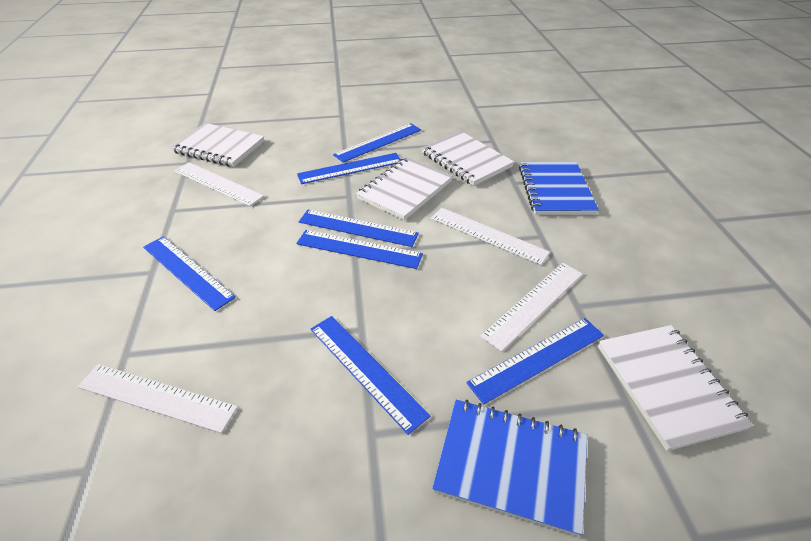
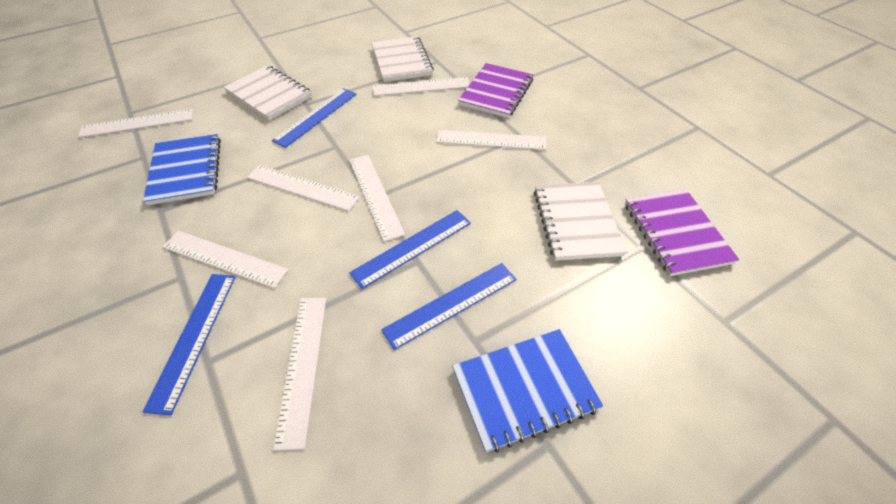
blue ruler: [143,236,236,311] [296,230,423,269] [297,153,401,184] [299,210,419,247] [311,316,431,435] [333,123,421,162] [466,318,604,405] = 7 -> [142,274,235,416] [272,88,357,148] [349,210,471,289] [381,263,516,350] = 4
purple notebook: none = 0 -> [458,63,533,118] [625,189,739,276] = 2
white notebook: [170,123,265,167] [356,157,453,221] [422,131,514,186] [598,325,753,451] = 4 -> [224,65,312,120] [372,36,434,82] [534,182,627,261] = 3
white ruler: [78,364,238,433] [174,162,264,206] [431,208,550,265] [480,262,583,352] = 4 -> [78,109,193,138] [162,231,288,288] [247,165,360,211] [273,298,326,450] [349,155,405,242] [373,77,470,96] [436,130,546,150] = 7

